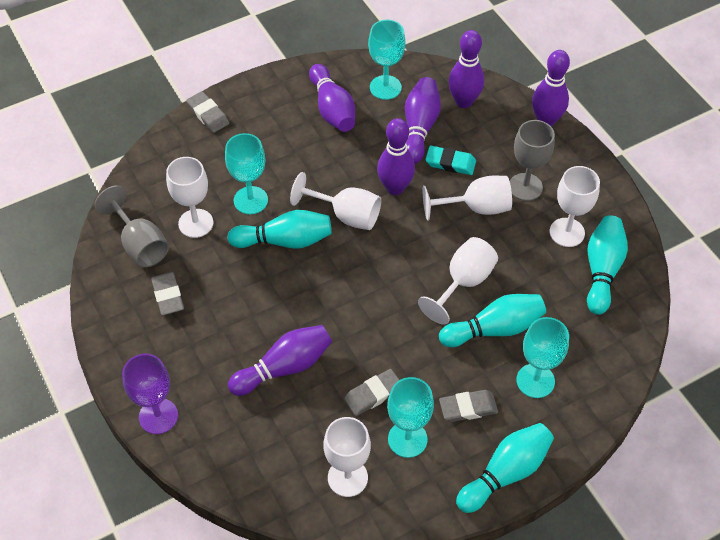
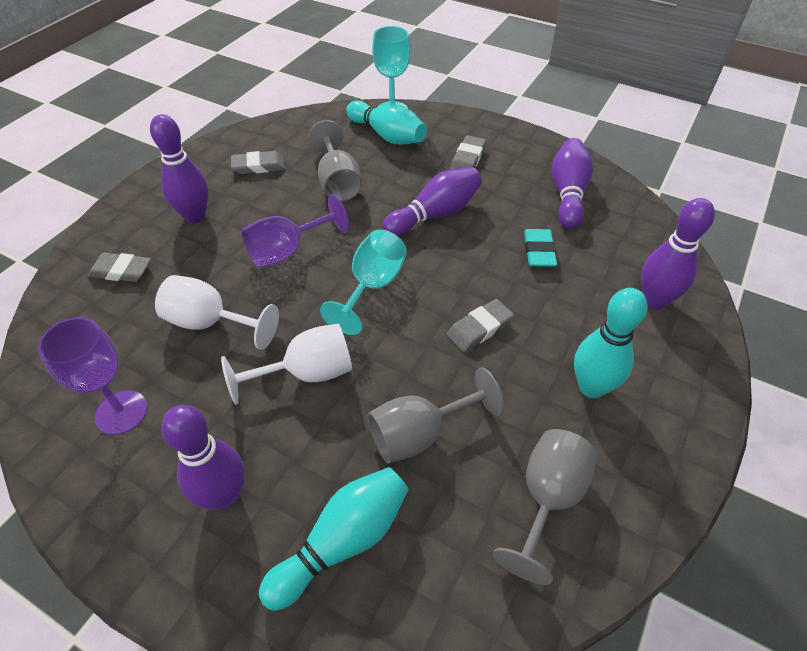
grey goblet: [95,186,169,267] [510,120,555,201] = 2 -> [308,120,362,201] [367,367,504,464] [493,429,597,585] = 3
purple bowling pin: [228,325,332,396] [309,64,355,132] [377,118,415,195] [405,77,441,164] [448,30,484,108] [532,50,570,127] = 6 -> [150,114,208,223] [161,405,245,510] [383,167,482,237] [552,138,593,229] [641,198,715,309] = 5
purple goblet: [122,354,178,434] = 1 -> [38,317,147,435] [241,194,350,269] = 2
turquoise bowling pin: [227,210,332,249] [439,294,546,347] [456,423,554,513] [587,215,628,315] = 4 -> [259,467,409,611] [346,100,427,145] [574,288,648,398] = 3
turquoise goblet: [225,133,268,214] [368,20,405,100] [387,377,434,458] [516,317,569,398] = 4 -> [320,229,407,335] [372,26,411,108] = 2
white goblet: [166,157,213,238] [290,172,381,230] [323,417,371,497] [418,237,498,325] [423,176,512,221] [550,166,600,247] = 6 -> [155,275,279,350] [221,324,352,405] = 2

